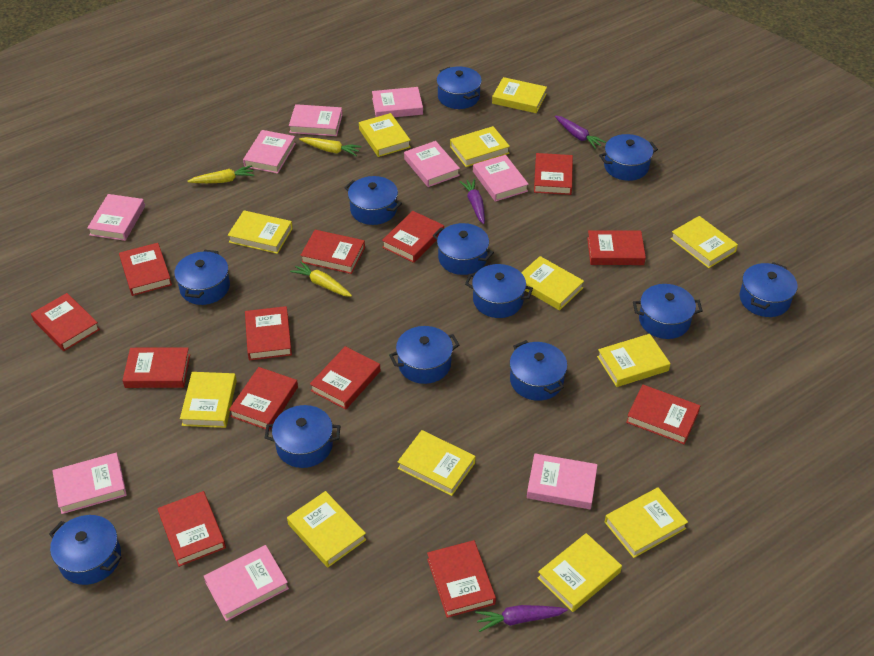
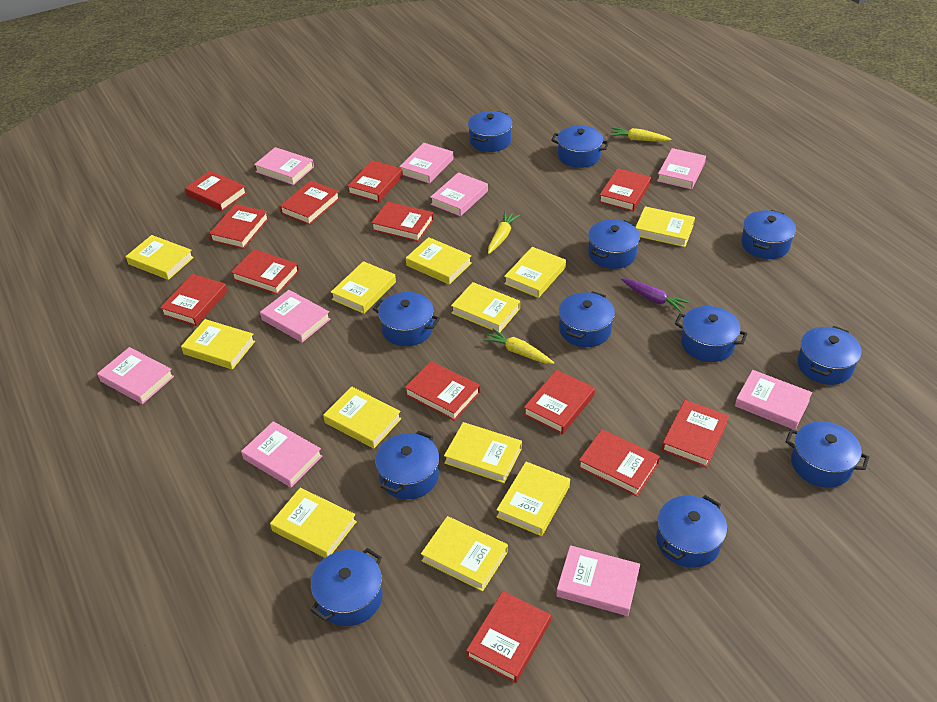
purple carrot: [459,178,485,224] [475,605,568,632] [555,116,606,149] = 3 -> [621,278,689,312] = 1

